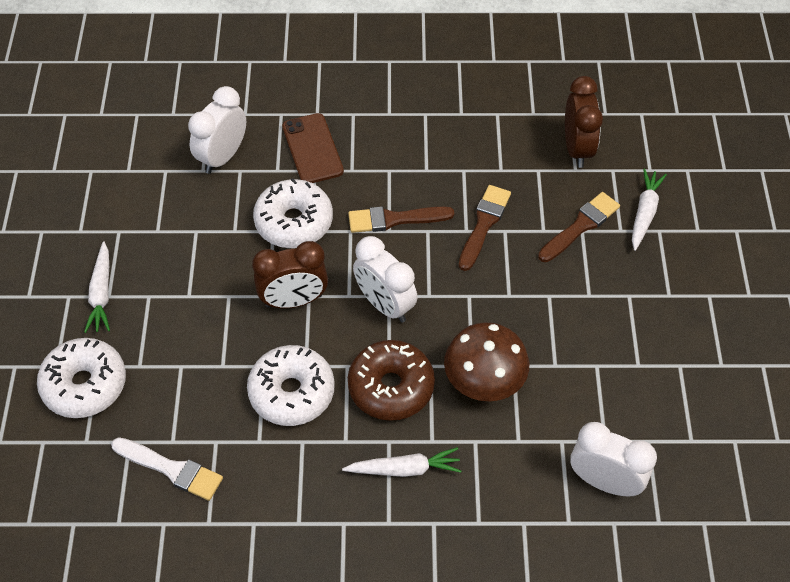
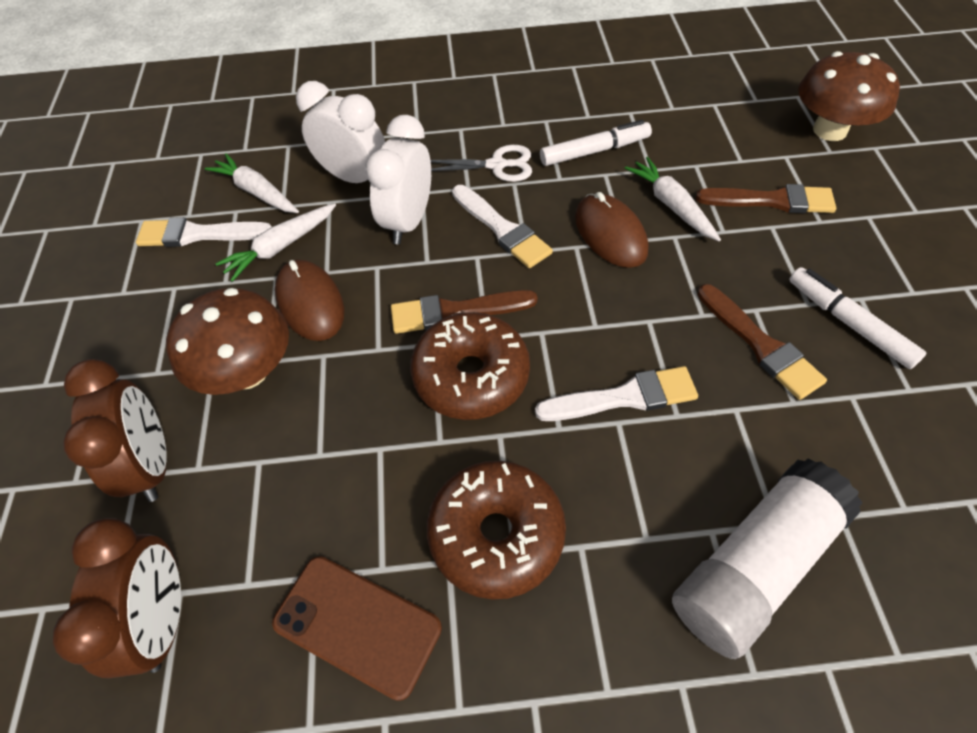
brown donut: [348,340,435,421] = 1 -> [410,312,530,420] [427,461,566,600] = 2
brown mouse: none = 0 -> [275,260,344,341] [575,192,648,268] = 2
brown mushroom: [444,322,529,401] = 1 -> [166,288,289,395] [798,51,900,141] = 2
white brush: [111,437,223,501] = 1 -> [136,217,272,247] [452,185,553,268] [535,366,698,421] = 3
white clock: [188,86,246,174] [353,236,418,323] [570,422,657,496] = 3 -> [296,81,385,183] [365,115,431,244] = 2
white donut: [37,338,126,418] [247,345,335,426] [253,178,333,248] = 3 -> none = 0
white glue stick: none = 0 -> [672,459,863,659] = 1
white marker: none = 0 -> [540,120,652,166] [789,267,927,369] = 2
white scissors: none = 0 -> [431,145,532,182] = 1

